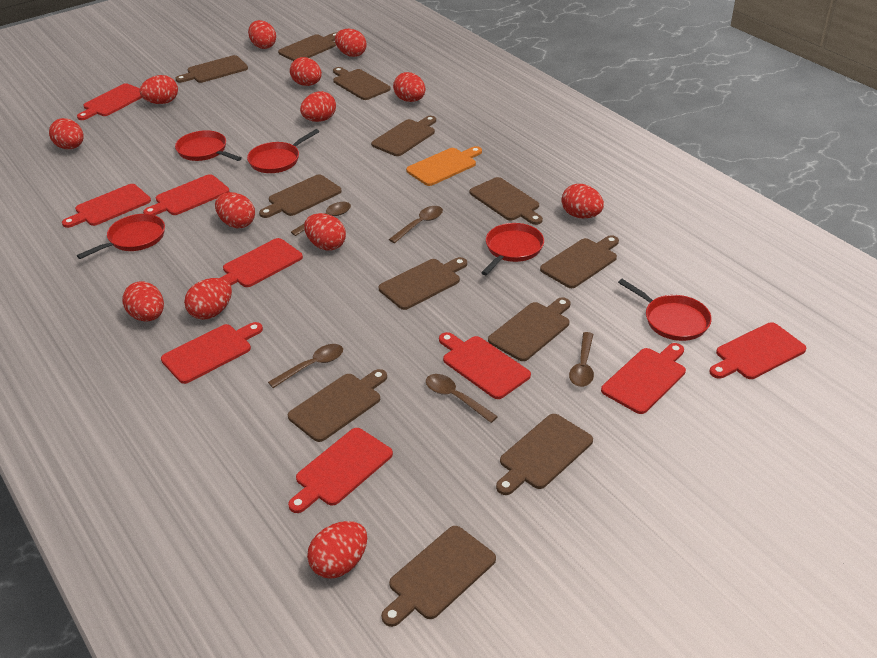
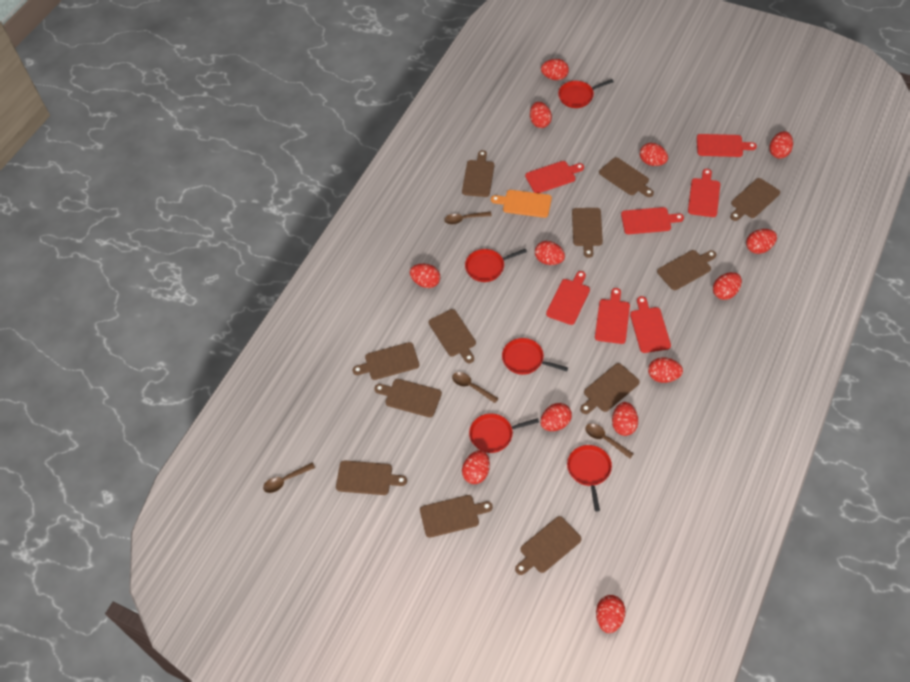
brown spoon: [268,344,343,388] [291,202,351,236] [389,206,443,243] [426,374,498,423] [569,332,594,387] = 5 -> [263,463,315,493] [444,211,492,224] [452,372,499,403] [585,423,634,458] = 4
red cutting board: [62,184,151,228] [77,83,142,120] [143,174,229,215] [161,322,263,384] [219,238,303,287] [288,428,393,513] [439,332,531,399] [601,343,686,414] [709,322,806,379] = 9 -> [525,161,584,193] [546,271,590,325] [595,288,630,344] [621,207,684,234] [630,296,671,353] [688,169,720,217] [697,134,757,157] = 7

